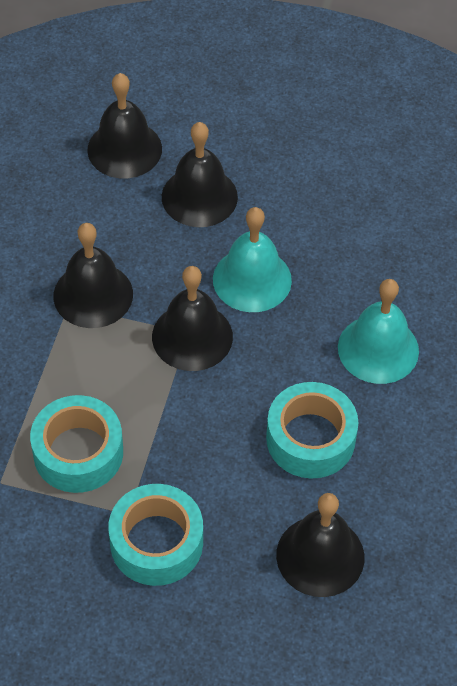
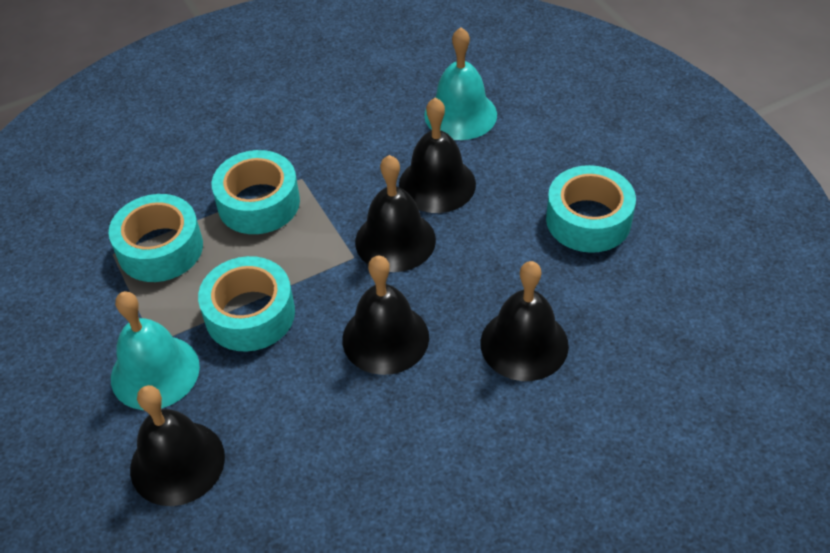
turquoise tape: [30,395,123,493] [109,484,203,586] [266,382,358,478] = 3 -> [109,194,203,282] [198,256,295,352] [212,150,300,234] [546,165,636,253] = 4

